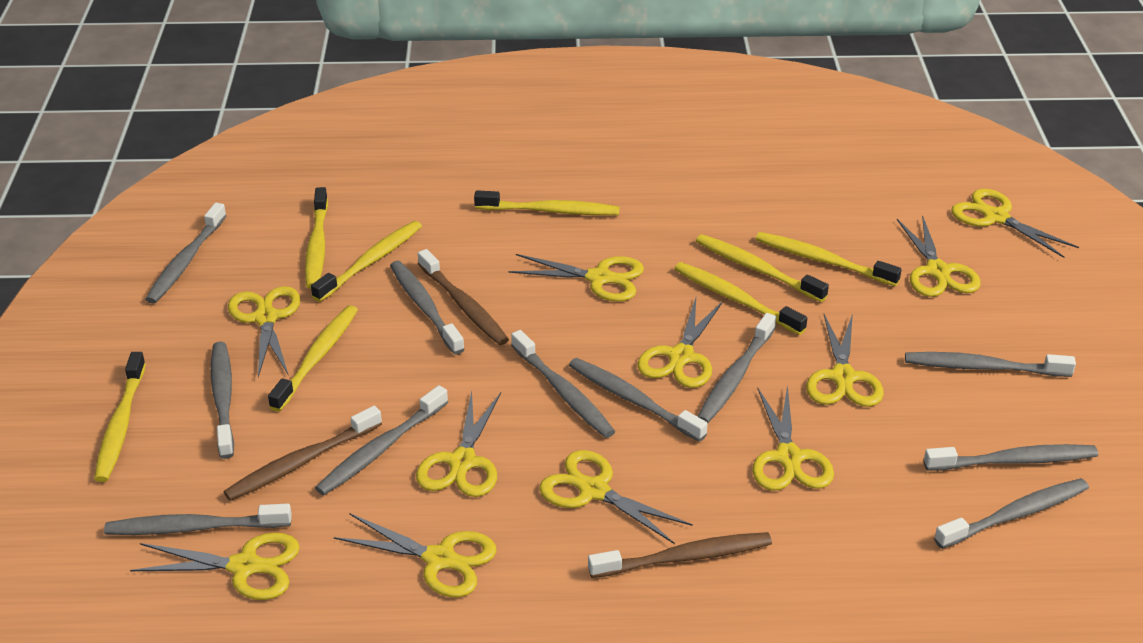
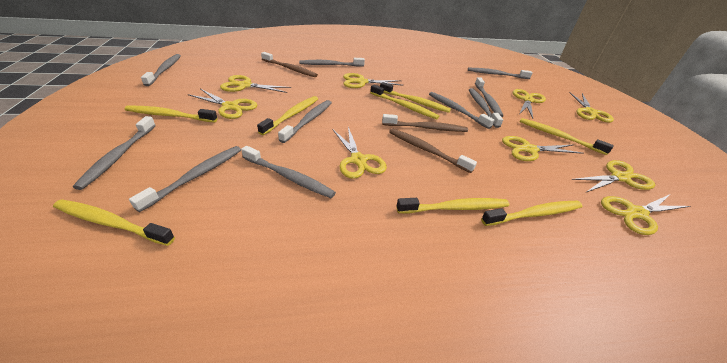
grey toothbrush: [104,504,292,535] [145,203,227,303] [211,342,234,459] [315,385,448,495] [390,261,465,355] [511,330,615,438] [569,358,708,442] [697,313,776,423] [905,352,1076,377] [924,444,1098,471] [934,478,1089,549] = 11 -> [73,116,156,190] [129,146,241,212] [141,54,181,86] [241,146,336,198] [278,100,332,143] [299,58,365,67] [429,92,494,129] [468,68,533,79] [469,88,503,128] [475,77,503,117] = 10
yellow scissors: [130,532,300,600] [228,286,301,377] [334,513,496,597] [416,391,501,497] [509,254,644,302] [539,450,693,544] [638,298,723,388] [752,384,834,491] [806,313,884,407] [897,215,981,297] [951,189,1079,258] = 11 -> [188,89,257,119] [220,75,291,93] [332,127,387,179] [343,73,404,88] [502,136,584,161] [513,89,546,119] [569,92,614,123] [571,160,655,192] [601,194,690,235] = 9

